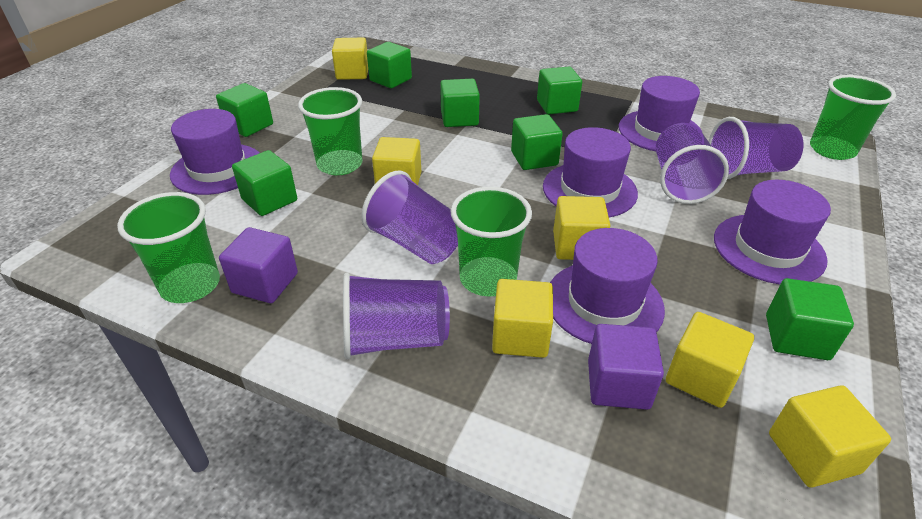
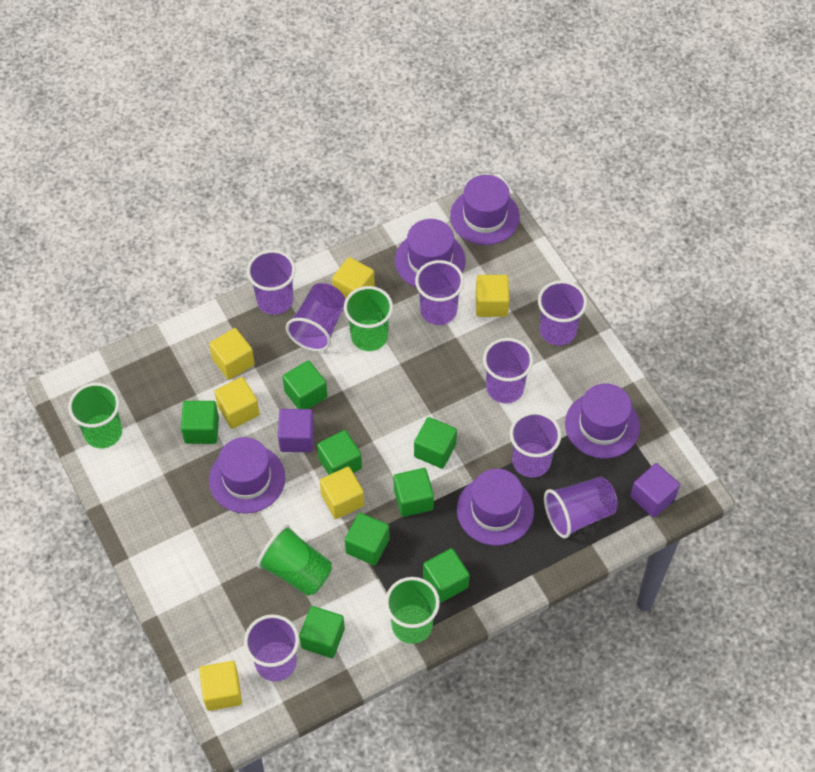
green cube: [216,83,273,137] [232,150,297,216] [367,42,412,88] [440,79,480,127] [511,114,563,170] [537,67,582,114] [766,278,854,360] = 7 -> [181,401,219,444] [282,360,327,409] [299,606,345,658] [317,430,362,475] [345,513,390,565] [394,468,434,517] [414,417,457,469] [423,548,469,603] = 8
purple cup: [343,272,450,359] [361,171,458,264] [656,123,729,204] [709,117,803,179] = 4 -> [244,614,299,682] [247,250,296,315] [286,283,345,352] [415,260,464,325] [483,338,533,403] [510,411,561,477] [538,280,587,345] [544,476,618,538] = 8

